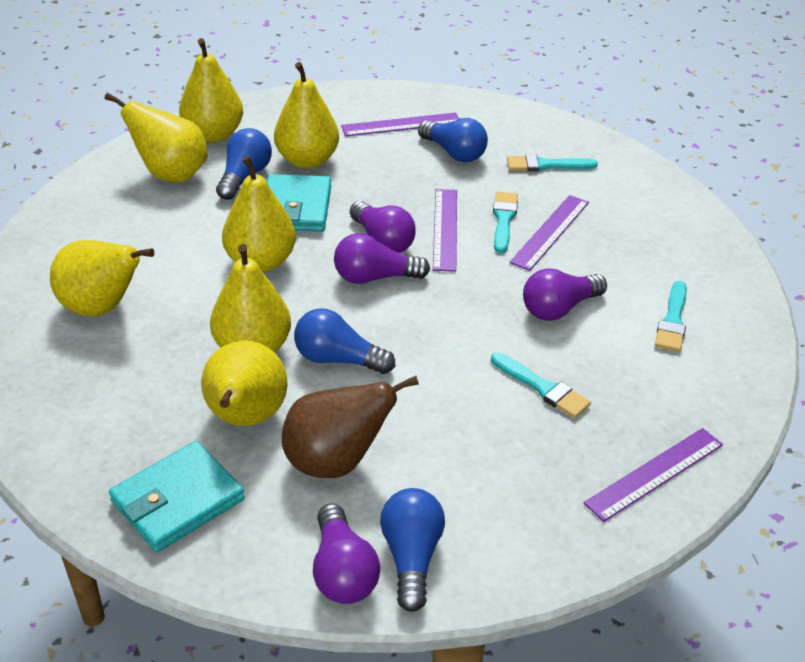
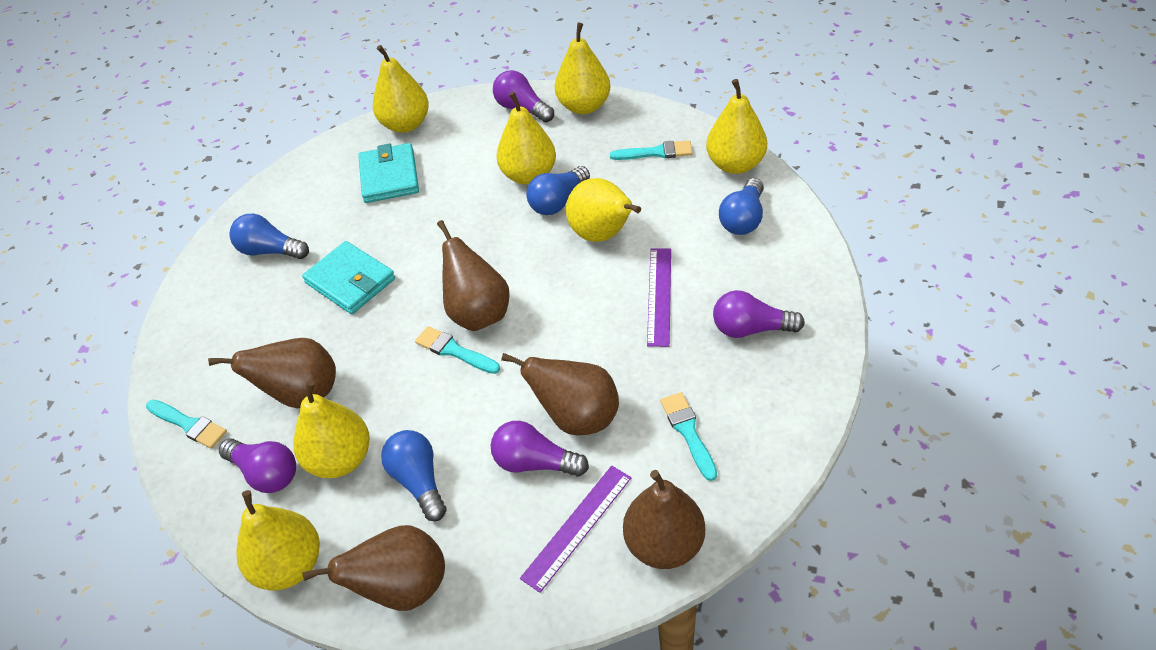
brown pear: [282,376,419,478] = 1 -> [208,338,336,408] [302,525,445,611] [437,220,510,331] [501,353,619,435] [623,470,705,569] = 5
purple ruler: [341,112,459,137] [433,189,457,272] [509,195,589,271] [584,428,723,522] = 4 -> [520,466,632,593] [647,249,671,347] = 2

